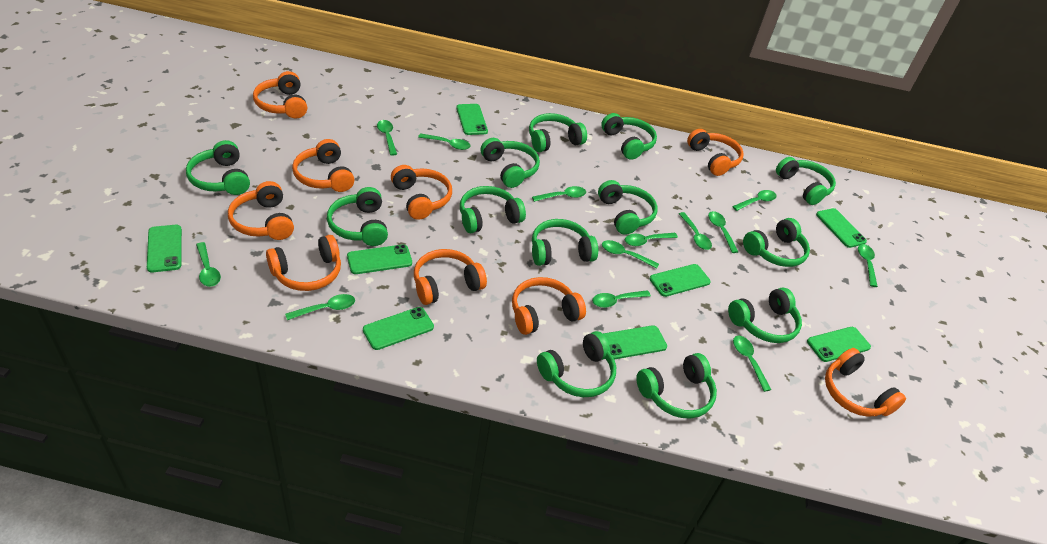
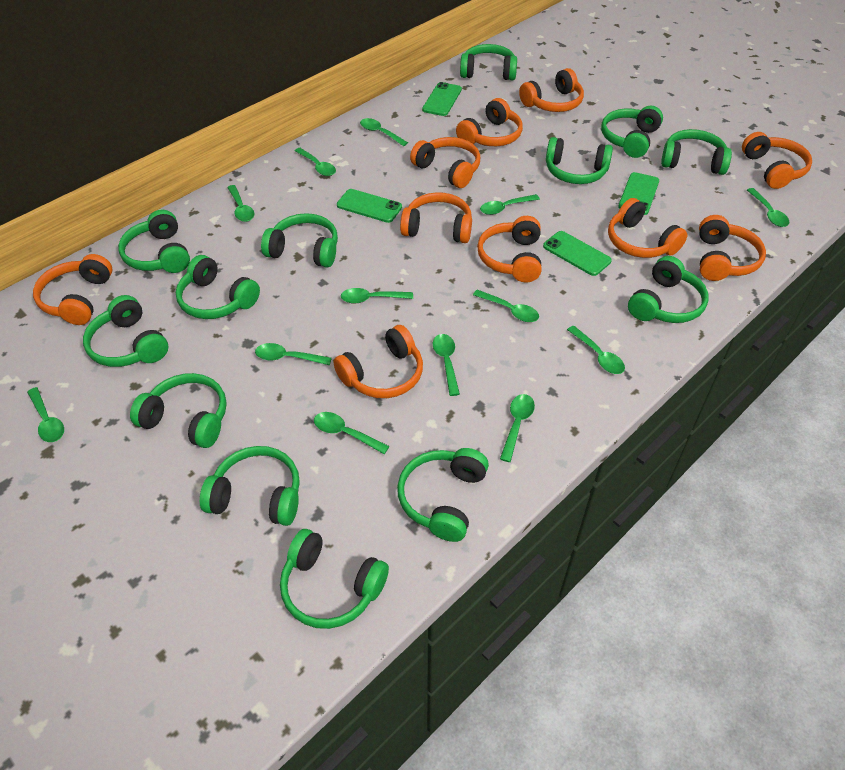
green phone: [147,225,182,273] [347,244,412,274] [363,307,434,350] [456,104,488,135] [603,325,667,359] [650,264,711,297] [807,327,871,362] [816,208,867,248] = 8 -> [337,189,402,223] [422,82,462,116] [543,231,612,276] [618,172,659,215] = 4
orange headphones: [228,181,294,240] [253,71,307,118] [266,235,341,291] [292,139,354,192] [391,165,452,220] [414,249,487,305] [512,277,586,335] [687,129,744,176] [825,348,906,417] = 9 -> [33,254,112,325] [333,325,423,398] [400,192,472,243] [410,137,480,188] [456,98,523,146] [477,216,542,282] [519,68,584,112] [608,198,688,258] [699,215,766,281] [742,132,812,189] = 10

